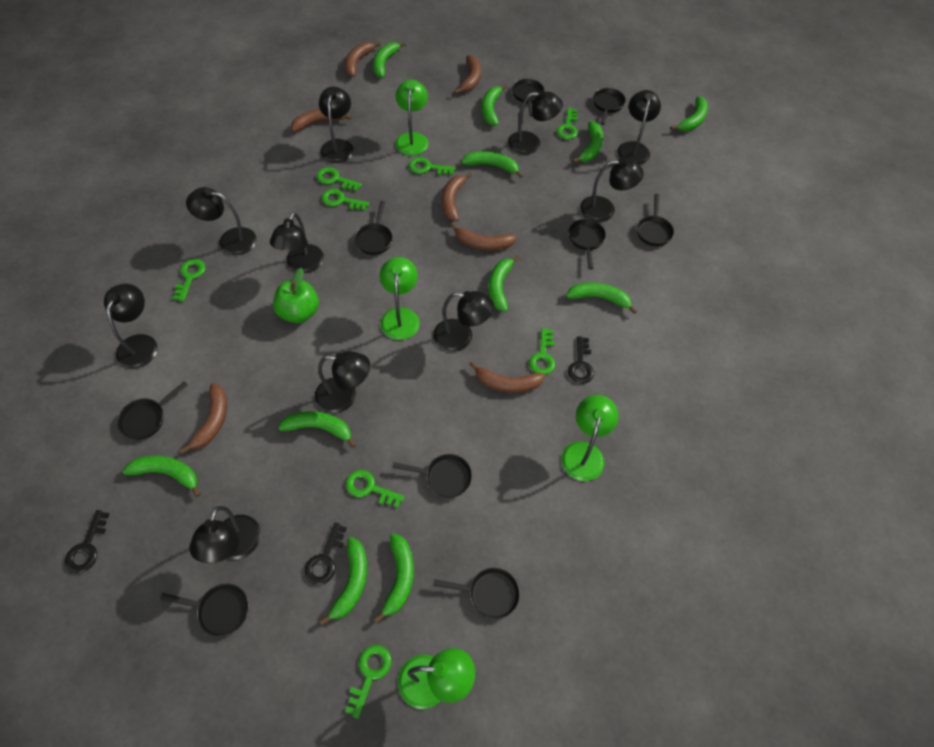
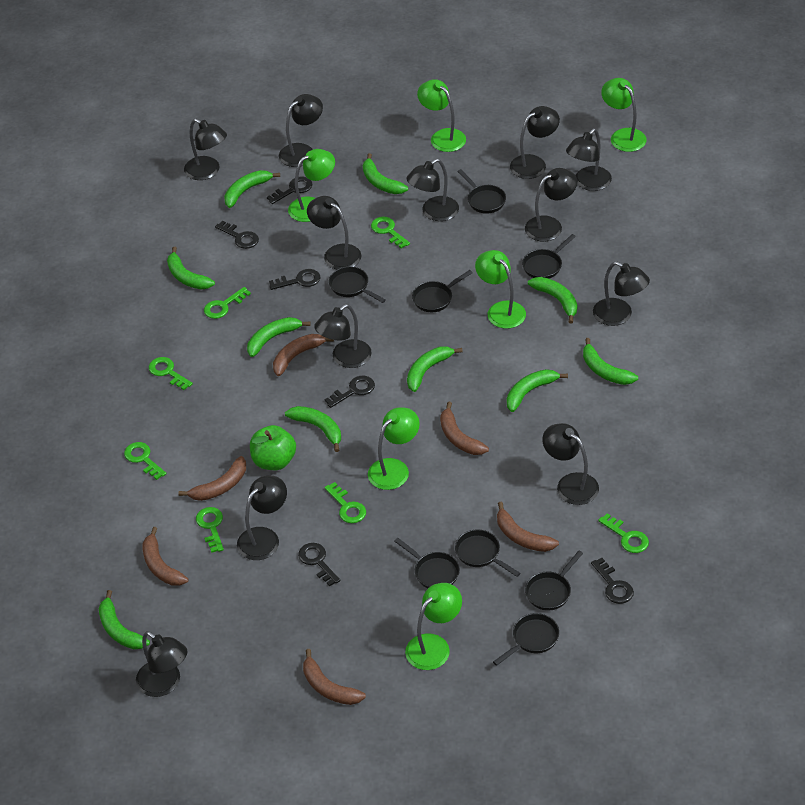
black key: [65,510,109,573] [304,522,347,585] [568,336,594,384] = 3 -> [215,221,259,249] [267,177,313,204] [269,269,321,290] [298,543,340,587] [324,376,375,408] [591,558,634,604] = 6
black lamp: [104,284,157,368] [186,187,257,255] [189,506,261,563] [270,212,324,273] [315,351,371,413] [319,87,354,163] [433,291,494,352] [508,90,563,154] [580,158,644,222] [617,90,661,165] = 10 -> [136,631,187,697] [184,119,227,180] [237,475,287,560] [279,94,323,167] [307,196,361,269] [314,304,372,368] [407,159,459,221] [510,106,560,179] [525,168,577,242] [542,423,599,505] [566,129,612,191] [593,262,650,326] = 12
black pan: [117,381,188,440] [160,584,249,636] [354,201,393,255] [392,454,472,498] [433,568,520,619] [512,79,544,116] [568,219,606,269] [593,88,626,125] [637,194,674,246] = 9 -> [329,266,386,303] [394,538,460,588] [412,270,473,312] [455,529,521,577] [457,169,506,214] [493,613,559,666] [522,234,576,279] [525,551,583,611] = 8
brown banana: [179,383,227,454] [291,109,352,132] [345,42,381,77] [442,173,472,221] [450,222,517,250] [454,55,481,94] [469,361,545,393] = 7 -> [142,527,188,586] [179,456,246,501] [273,334,334,376] [303,649,366,705] [440,402,489,455] [497,502,559,552] = 6
green banana: [123,456,200,497] [278,411,356,448] [319,537,367,626] [373,42,406,78] [374,533,414,623] [461,151,523,178] [482,84,507,126] [489,255,520,312] [566,283,637,314] [573,121,603,163] [670,96,708,131] = 11 -> [99,590,150,649] [167,247,215,290] [224,170,280,208] [247,317,310,357] [285,406,341,452] [363,153,408,194] [407,346,463,392] [507,369,568,412] [528,277,577,324] [583,338,638,385] = 10
green key: [173,259,205,302] [317,167,362,191] [322,189,369,211] [345,645,391,719] [346,470,404,508] [409,157,455,175] [529,328,555,375] [557,108,578,139] = 8 -> [124,442,167,480] [149,357,193,390] [196,507,224,553] [204,287,251,319] [324,482,366,523] [371,216,410,249] [598,513,649,553] = 7
green lamp: [380,257,420,340] [396,80,428,155] [398,648,475,709] [561,395,619,481] = 4 -> [288,149,335,222] [368,407,420,490] [405,583,462,670] [417,79,466,152] [475,250,526,329] [601,78,647,152] = 6

